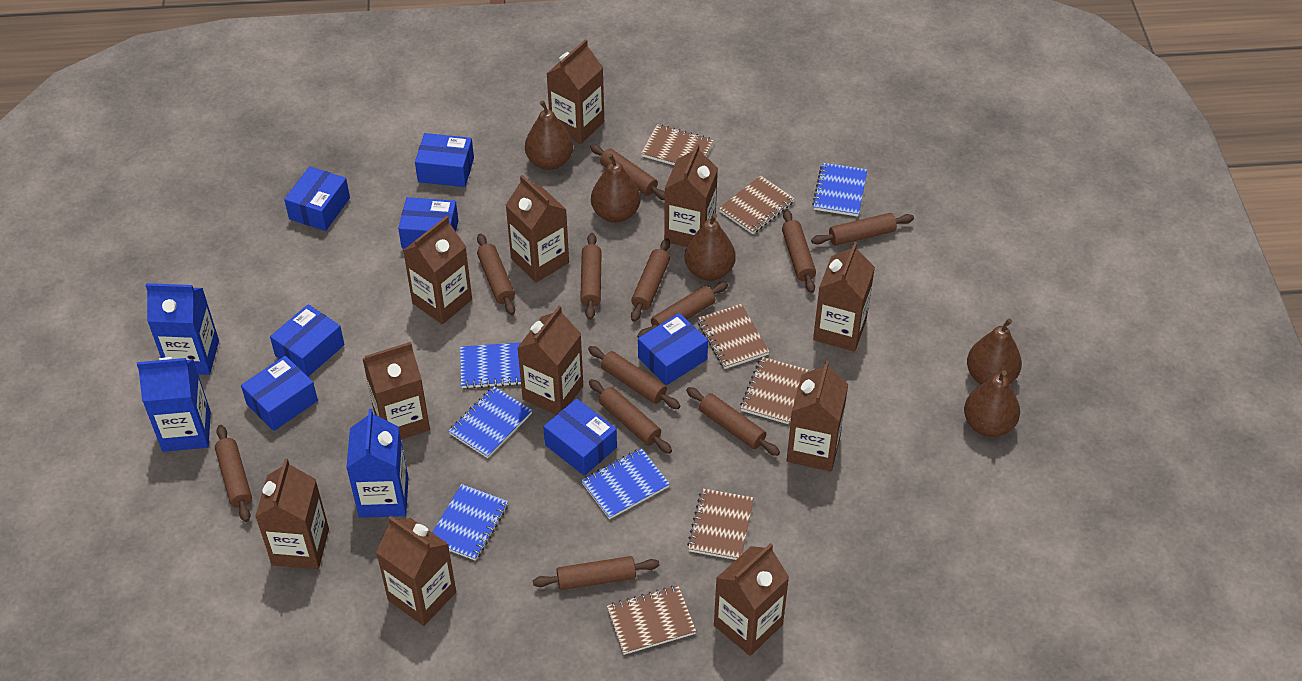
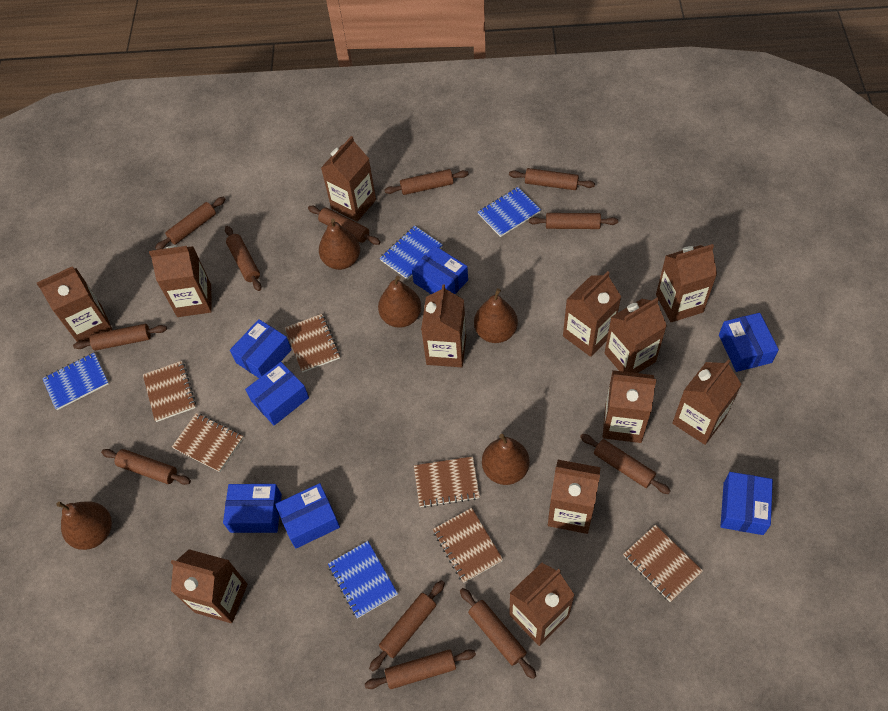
blue carton: [137,357,211,452] [145,283,219,375] [346,409,409,518] = 3 -> none = 0
blue notebook: [432,484,508,561] [449,386,532,458] [460,342,521,389] [581,448,670,519] [812,163,867,216] = 5 -> [42,353,109,410] [328,541,398,618] [380,226,443,280] [478,187,541,237] = 4
brown carton: [255,459,329,569] [363,342,430,439] [376,516,456,626] [403,216,472,324] [506,175,569,283] [517,306,583,415] [547,39,604,144] [664,144,718,247] [714,543,789,656] [787,360,848,472] [813,242,875,351] = 11 -> [37,266,112,342] [149,245,212,317] [171,549,248,623] [321,136,376,222] [421,284,466,367] [509,563,574,646] [548,460,600,534] [563,271,621,357] [603,370,656,443] [605,298,667,373] [656,244,717,322] [672,360,742,445] = 12

